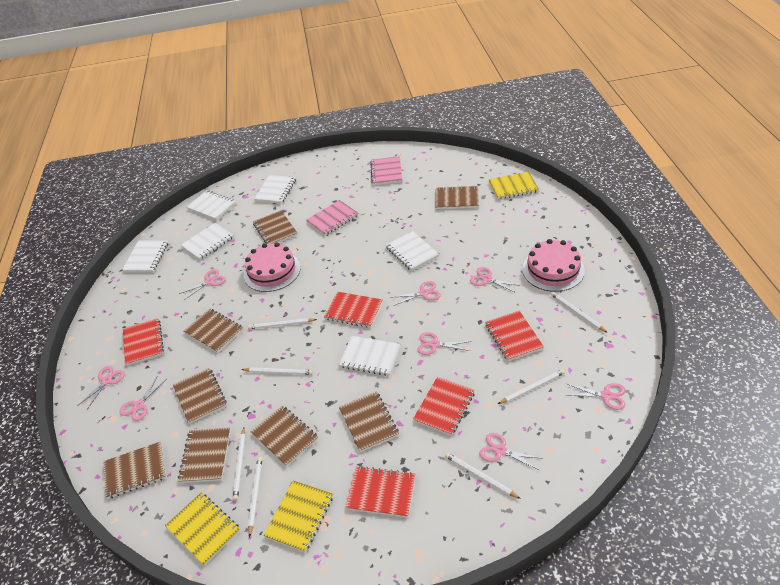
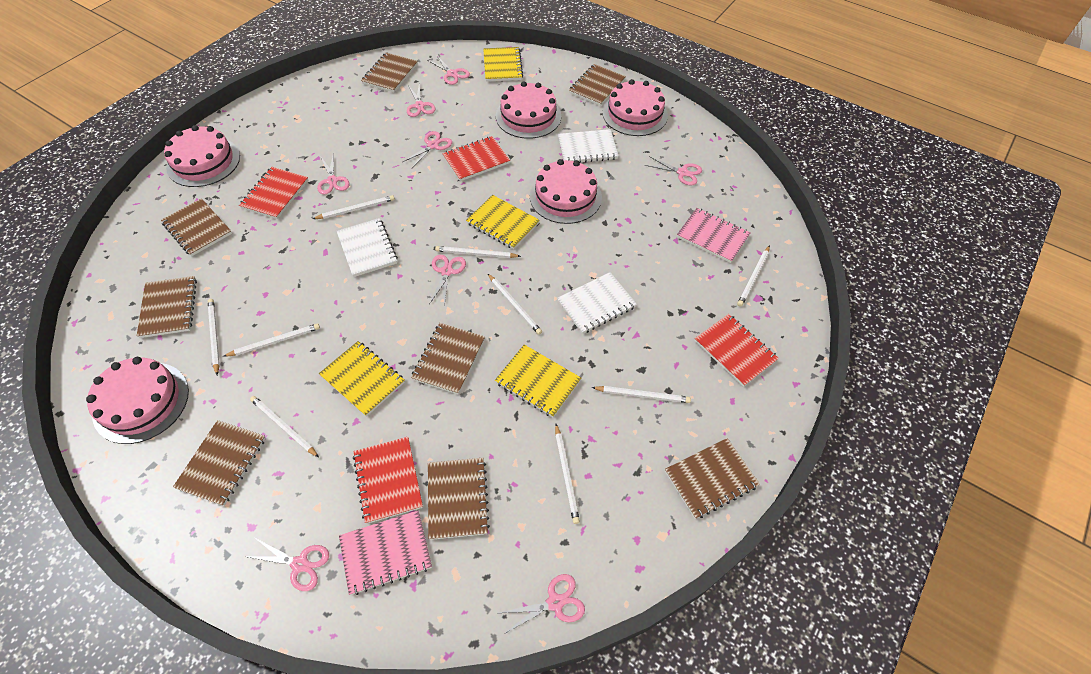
pink cake: [244,242,301,292] [522,239,585,292] = 2 -> [86,357,189,444] [164,125,240,187] [496,81,561,139] [530,159,602,224] [602,79,668,136] = 5
red notebook: [123,318,164,366] [324,292,382,328] [345,466,415,517] [413,377,475,436] [485,311,544,361] = 5 -> [239,167,308,219] [353,437,423,524] [443,136,510,181] [695,314,779,387] = 4
white notebook: [122,241,168,272] [181,223,234,260] [186,190,236,220] [254,175,296,204] [339,336,401,376] [386,231,439,271] = 6 -> [337,218,398,277] [557,272,637,334] [558,129,619,163] = 3
white pencil: [233,427,246,501] [241,367,313,375] [248,318,317,329] [248,457,262,537] [445,452,521,499] [498,369,565,404] [551,292,608,333] = 7 -> [208,299,220,375] [223,323,320,357] [250,396,319,457] [313,195,395,219] [435,246,521,258] [488,274,542,335] [555,424,580,524] [592,386,691,403] [737,245,770,307] = 9
yellow notebook: [165,493,240,566] [263,480,333,553] [489,172,539,200] = 3 -> [319,341,405,417] [466,195,540,249] [483,47,523,82] [495,345,581,417] = 4

